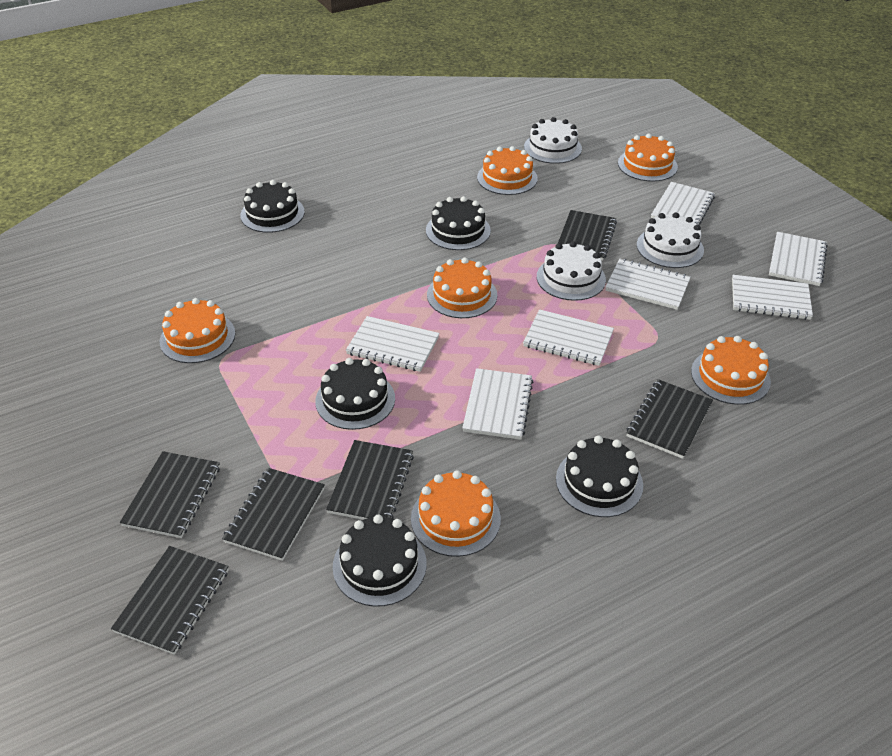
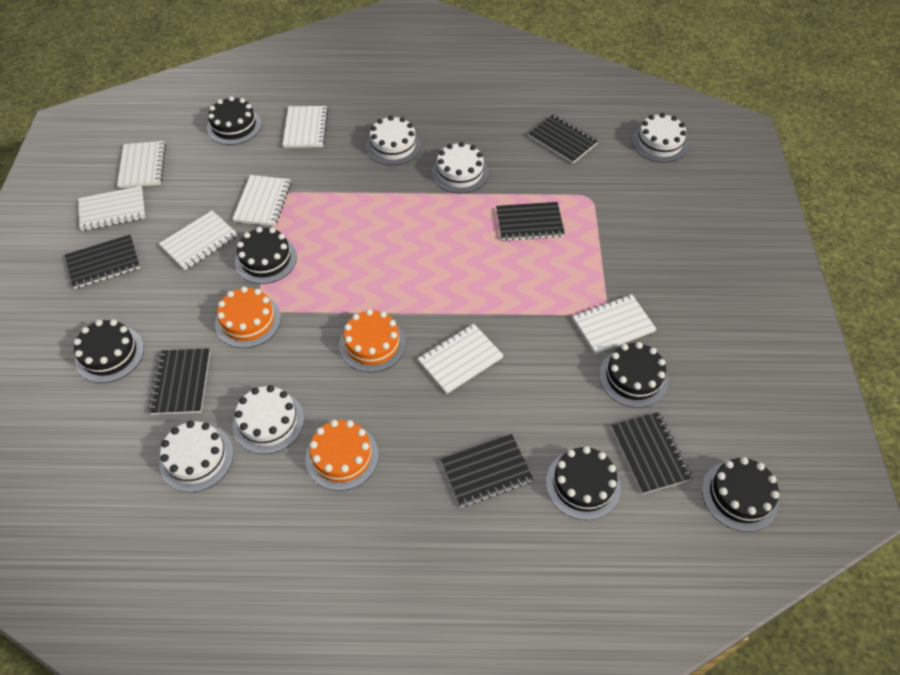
black cake: [241,180,305,233] [315,358,395,430] [333,515,427,607] [426,196,491,250] [556,436,643,517] = 5 -> [74,319,144,383] [207,96,262,145] [235,227,297,284] [546,446,621,520] [599,342,668,408] [702,457,779,532] = 6
orange cake: [160,298,235,363] [411,470,501,557] [427,258,497,318] [477,146,537,195] [618,134,678,182] [691,336,771,405] = 6 -> [215,286,281,348] [306,420,379,491] [339,309,406,373] = 3
white cake: [524,117,582,164] [537,241,606,301] [637,213,704,268] = 3 -> [159,421,234,492] [233,385,304,454] [366,116,421,165] [432,142,488,193] [632,113,688,163] = 5

